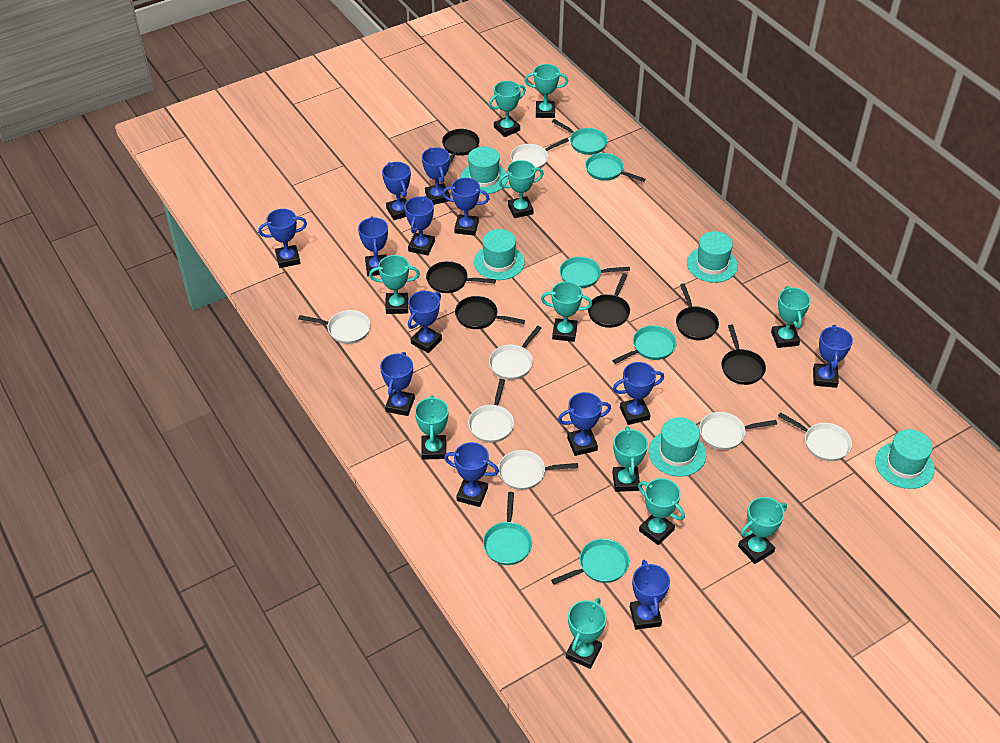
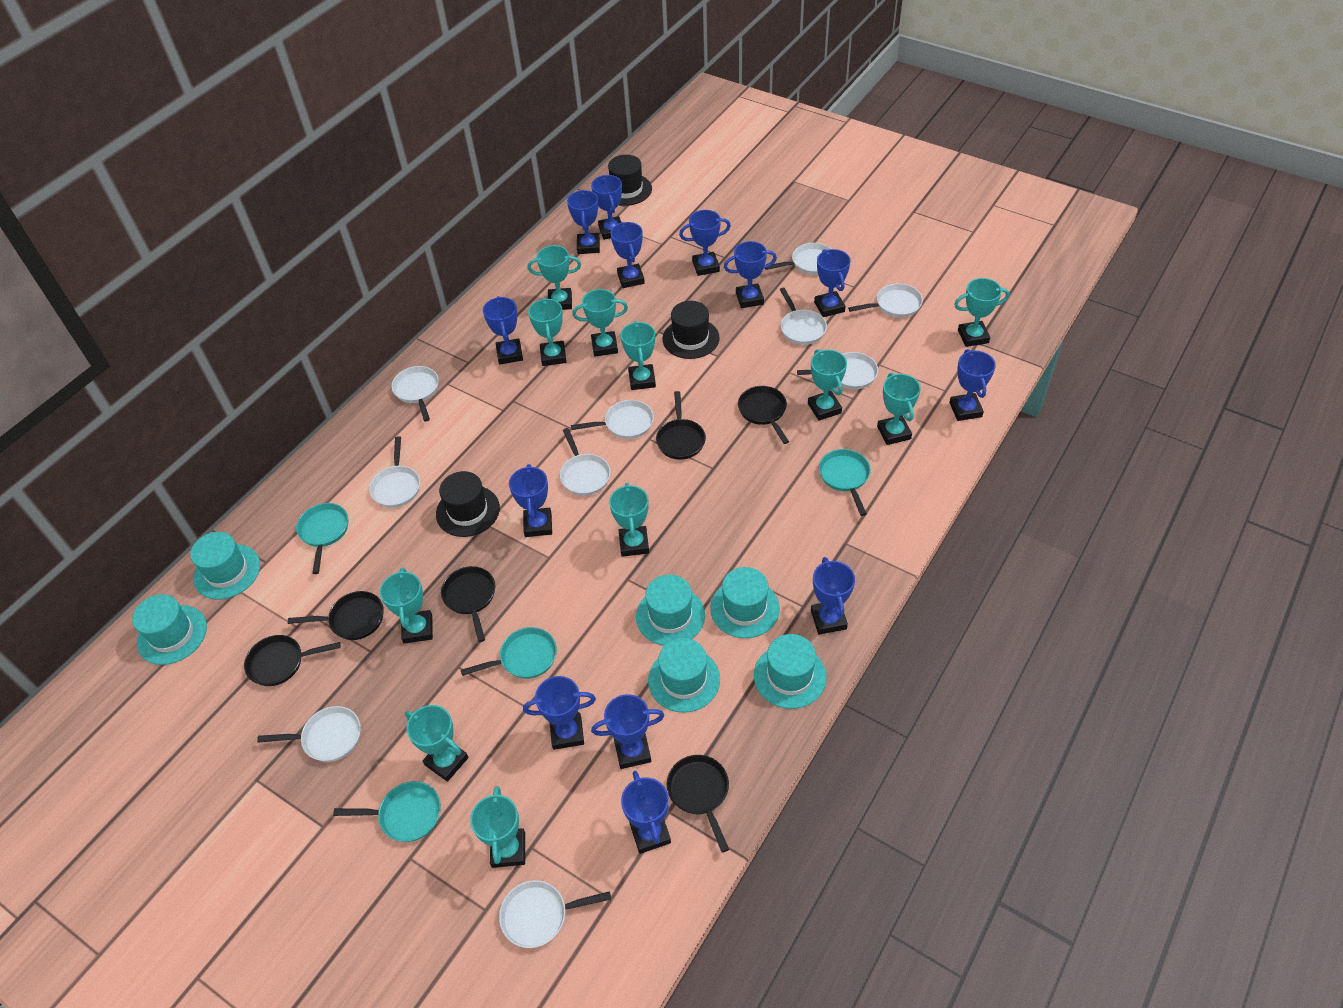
black hat: none = 0 -> [436,471,500,537] [608,155,652,206] [662,301,720,359] = 3
turquoise hat: [460,147,508,194] [474,229,525,280] [648,417,706,477] [687,231,738,283] [875,429,935,489] = 5 -> [132,594,207,665] [190,532,260,599] [636,575,705,646] [648,638,720,713] [710,567,780,638] [754,634,826,709] = 6
turquoise pan: [483,492,532,565] [551,539,629,585] [552,119,607,155] [560,257,630,288] [585,153,646,182] [612,325,677,364] = 6 -> [296,503,348,574] [333,781,441,842] [461,627,557,679] [819,449,871,516] = 4
white pan: [298,310,370,344] [468,379,514,443] [489,326,541,380] [498,450,578,490] [510,138,569,168] [699,412,777,450] [778,412,852,461] = 7 -> [257,706,361,762] [369,436,420,508] [392,366,439,421] [499,880,611,948] [560,428,611,496] [571,400,654,439] [765,243,831,275] [780,288,827,345] [797,352,878,389] [848,283,923,318] = 10

